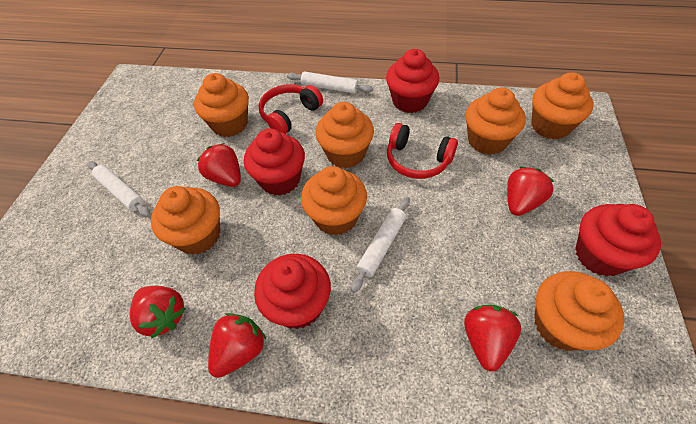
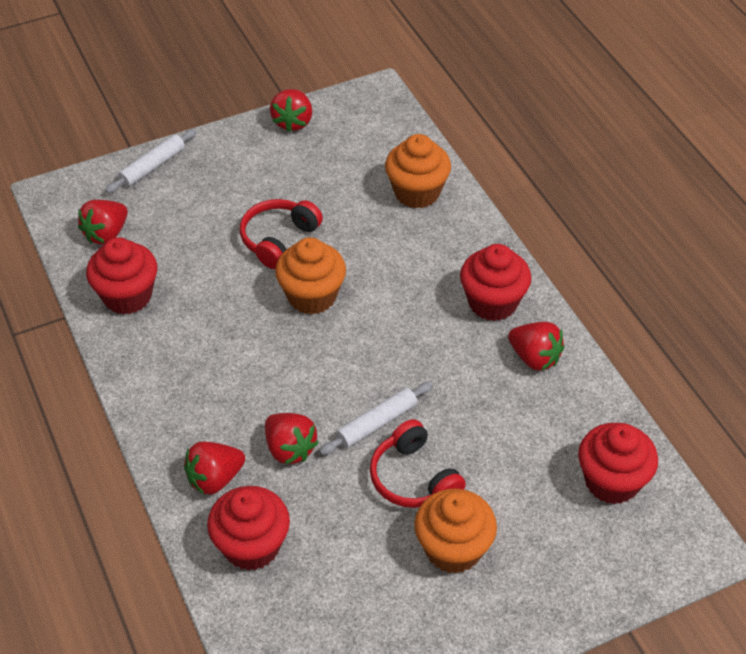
orange cupcake: [151,186,220,255] [194,73,249,137] [301,166,367,235] [315,102,374,168] [465,87,526,155] [531,72,594,140] [534,271,624,351] = 7 -> [275,237,346,315] [385,134,451,208] [414,489,497,574] = 3
white rolling pin: [87,161,150,217] [287,71,373,94] [351,197,410,293] = 3 -> [105,129,197,193] [319,381,433,455] = 2

